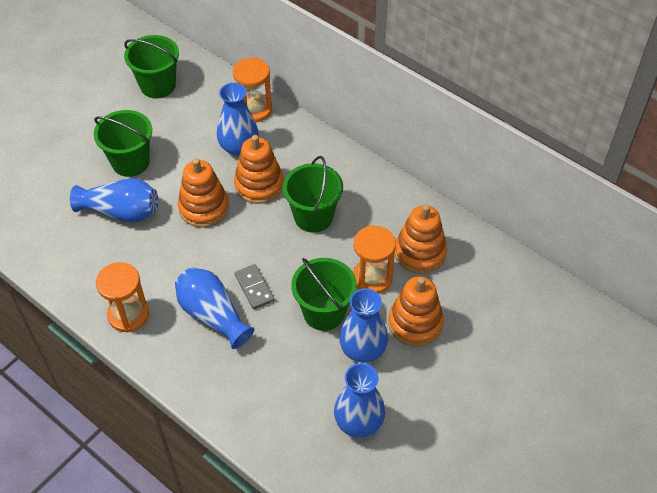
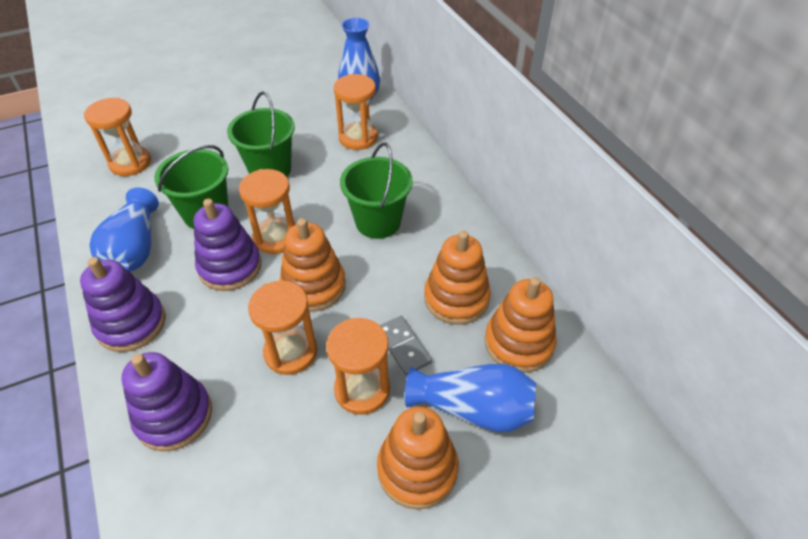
blue vase: [70,178,158,222] [175,267,254,349] [217,83,259,156] [334,363,385,438] [339,288,388,363] = 5 -> [89,188,159,272] [338,18,380,101] [405,364,536,432] = 3
green bucket: [94,110,152,177] [124,35,179,99] [283,156,343,233] [291,258,357,331] = 4 -> [154,145,228,229] [227,92,295,177] [340,143,413,239] = 3
orange hourglass: [96,262,149,333] [233,58,272,122] [353,226,396,294] = 3 -> [84,98,151,176] [239,169,296,254] [248,281,317,375] [326,318,390,415] [334,74,378,150] = 5
purple stacking toy: none = 0 -> [80,257,166,352] [122,352,212,451] [194,199,261,291] = 3

